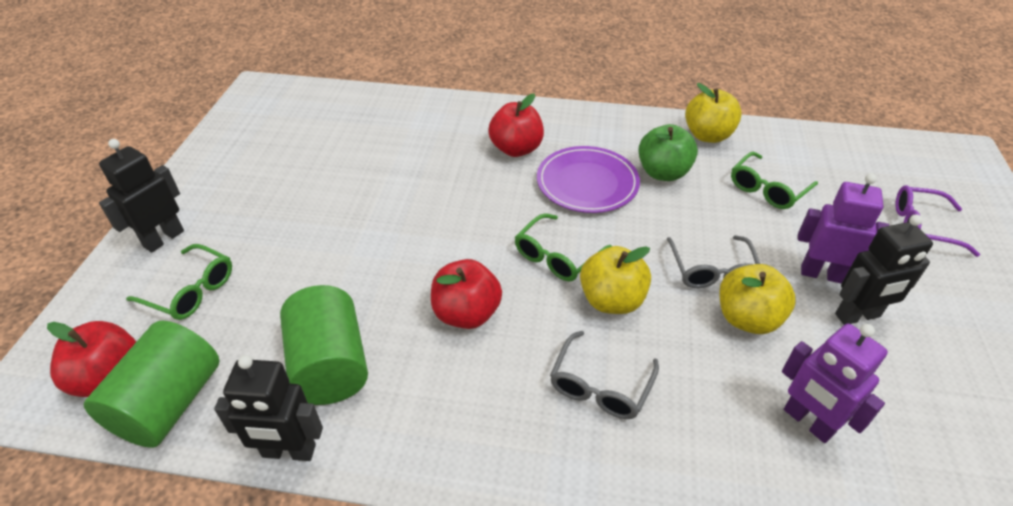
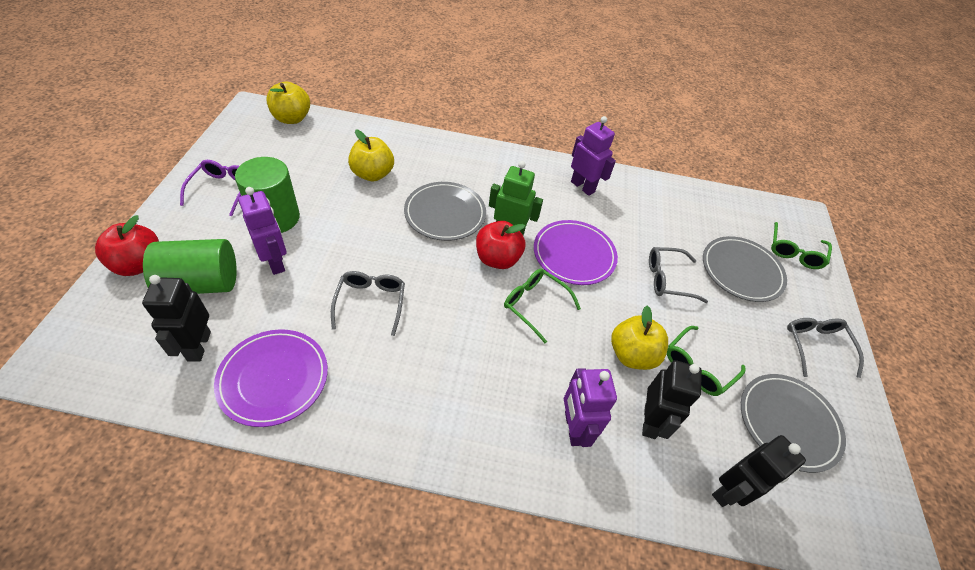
green apple: [638,124,698,181] = 1 -> none = 0
green robot: none = 0 -> [489,161,543,235] = 1
grey glasses: [550,331,659,419] [667,235,760,288] = 2 -> [331,271,405,336] [649,247,708,303] [787,318,864,378] = 3
grey plate: none = 0 -> [404,182,486,241] [703,236,787,302] [741,374,846,473] = 3
purple plate: [537,146,640,213] = 1 -> [214,329,328,427] [534,220,618,285] = 2
purple robot: [782,323,888,443] [798,173,889,284] = 2 -> [238,187,287,275] [564,368,617,447] [571,116,616,196] = 3
red apple: [47,321,136,397] [431,259,502,329] [488,93,544,157] = 3 -> [95,215,159,276] [476,221,526,269] = 2

